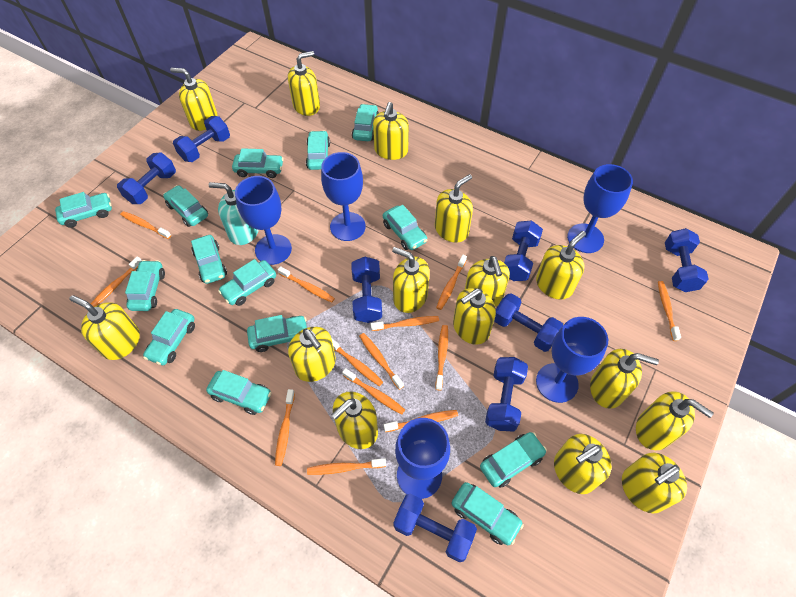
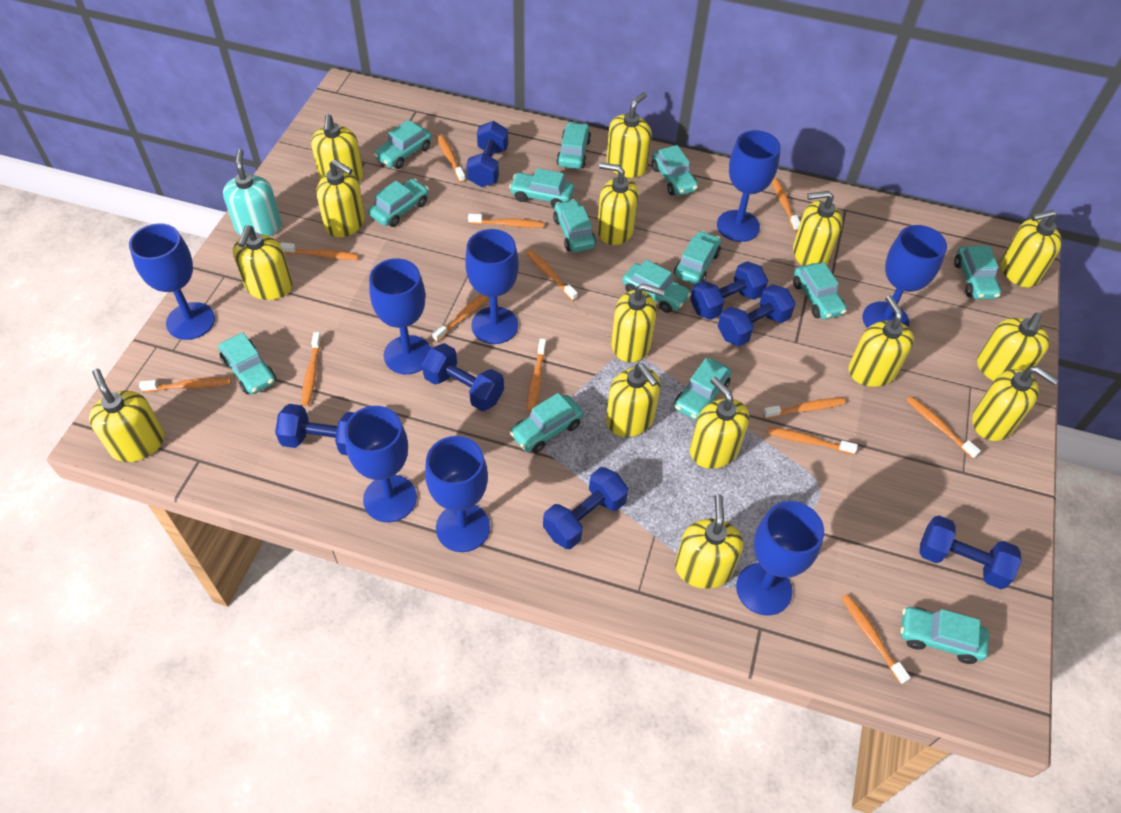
blue dumbbell: [117,153,176,204] [173,116,230,162] [351,257,382,323] [393,493,477,562] [485,357,528,432] [494,293,563,352] [504,220,543,281] [665,228,708,292] = 8 -> [275,404,354,455] [422,343,504,411] [466,121,508,187] [543,467,628,549] [690,261,768,320] [718,284,796,346] [919,516,1022,589] = 7
blue goblet: [235,176,292,265] [321,152,366,241] [395,418,450,499] [536,317,608,403] [567,164,633,253] = 5 -> [129,223,215,340] [345,406,417,522] [369,259,431,374] [425,436,490,552] [465,229,519,344] [717,130,781,242] [736,501,824,615] [862,225,947,328] = 8

